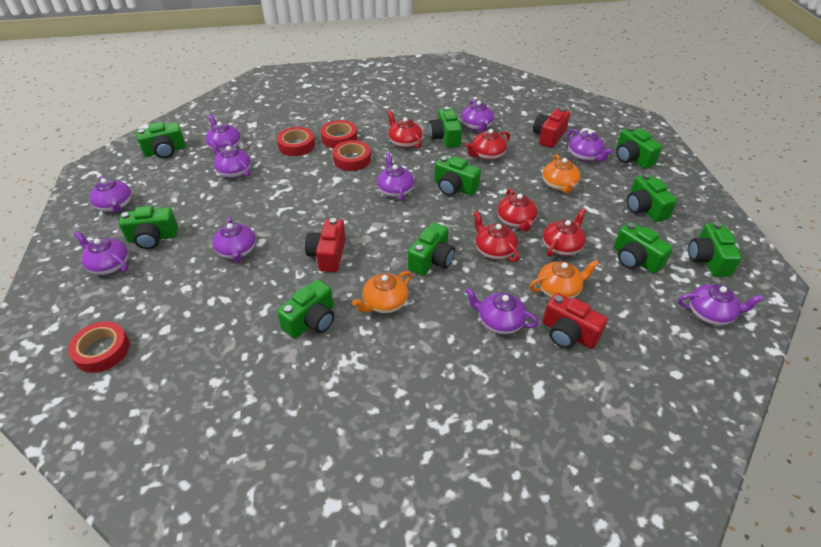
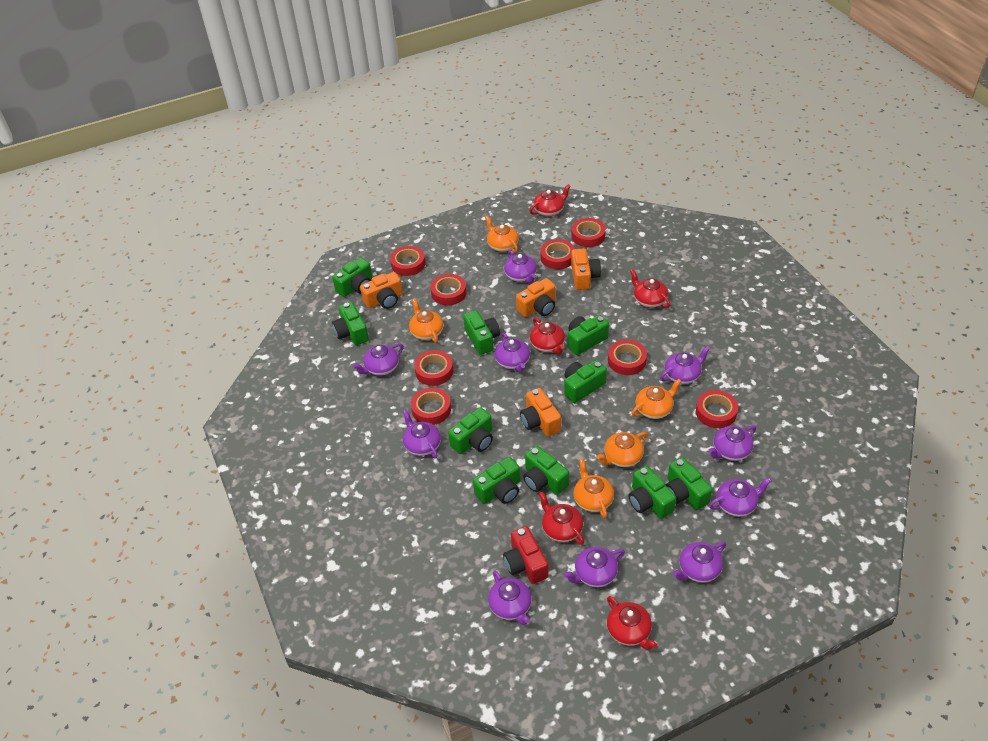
orange camera: none = 0 -> [360,272,403,309] [516,278,556,317] [520,388,561,437] [571,248,601,290] = 4
orange teapot: [352,271,412,313] [529,260,599,299] [542,154,580,193] = 3 -> [409,298,443,343] [485,216,519,252] [574,459,614,518] [597,432,648,467] [631,379,682,419] = 5
red camera: [305,218,346,272] [533,108,570,148] [543,293,607,349] = 3 -> [503,526,549,584] = 1
red tape: [68,321,130,373] [277,127,315,156] [320,120,357,148] [333,140,371,171] = 4 -> [390,246,425,276] [411,388,451,425] [414,350,453,386] [430,274,467,305] [540,239,575,269] [571,218,606,247] [608,340,647,375] [696,390,738,428] = 8

